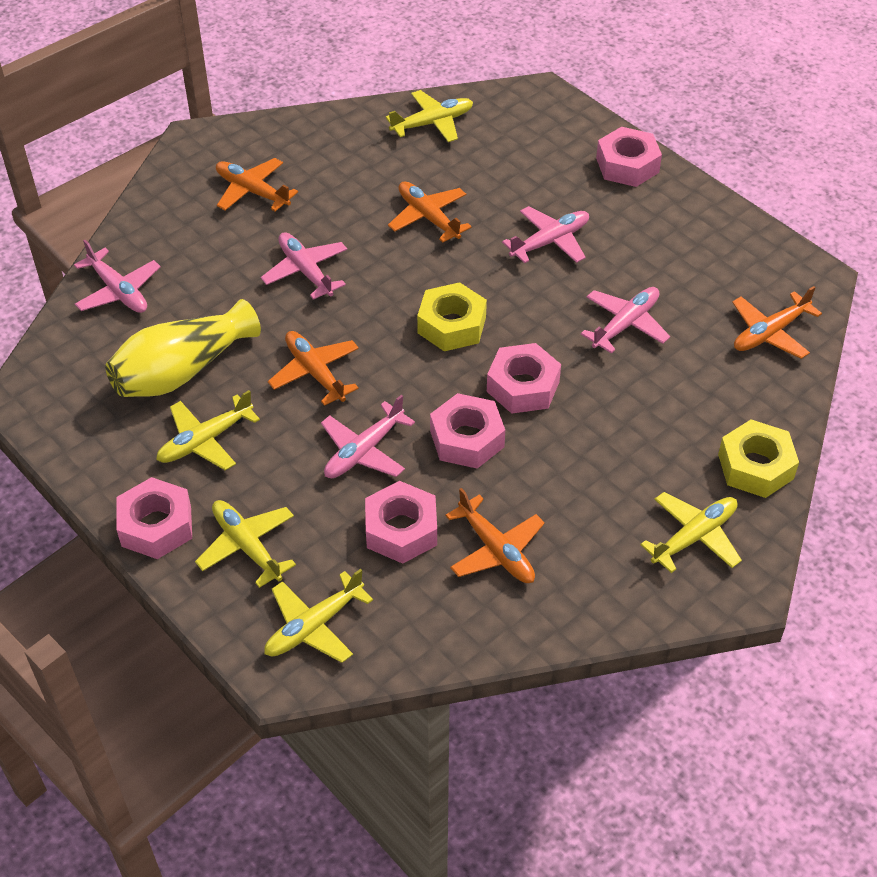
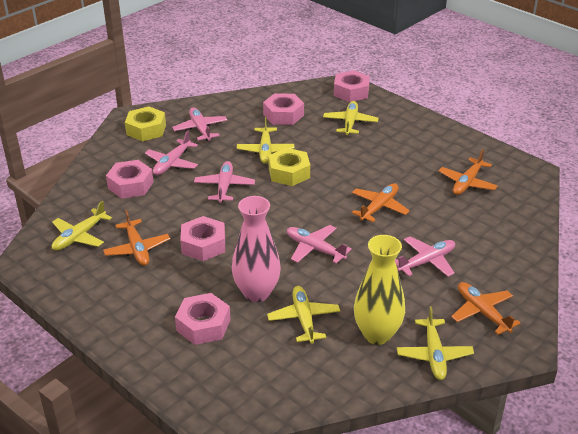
orange plane: [216,158,298,211] [268,331,359,406] [388,181,472,243] [445,488,545,583] [732,286,822,359] = 5 -> [103,210,170,266] [352,183,410,222] [438,150,498,195] [451,282,521,335] = 4
pink vase: none = 0 -> [232,196,281,302] = 1

